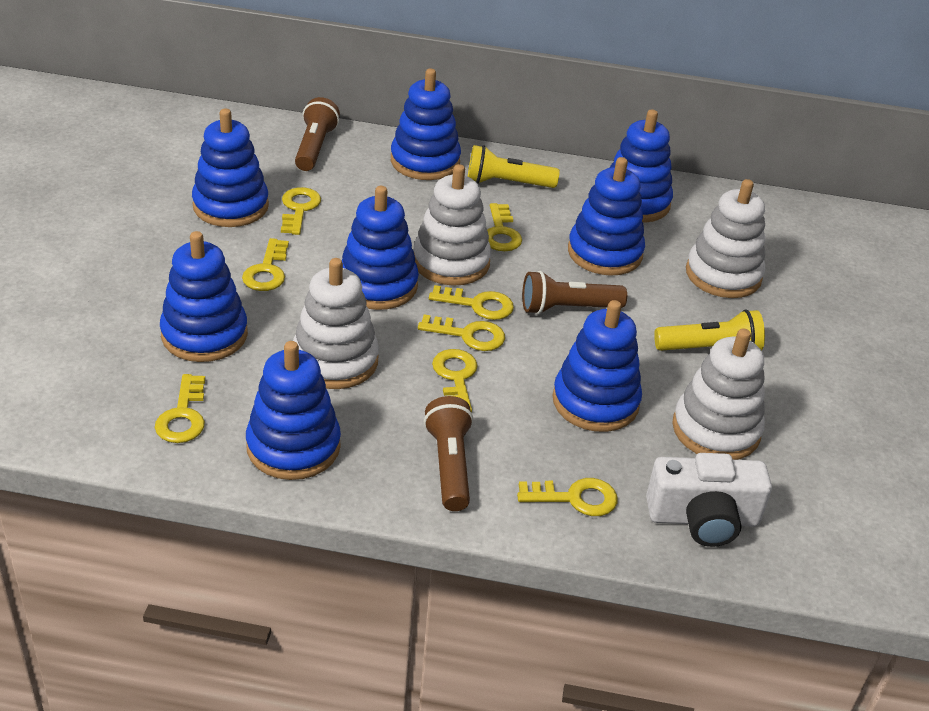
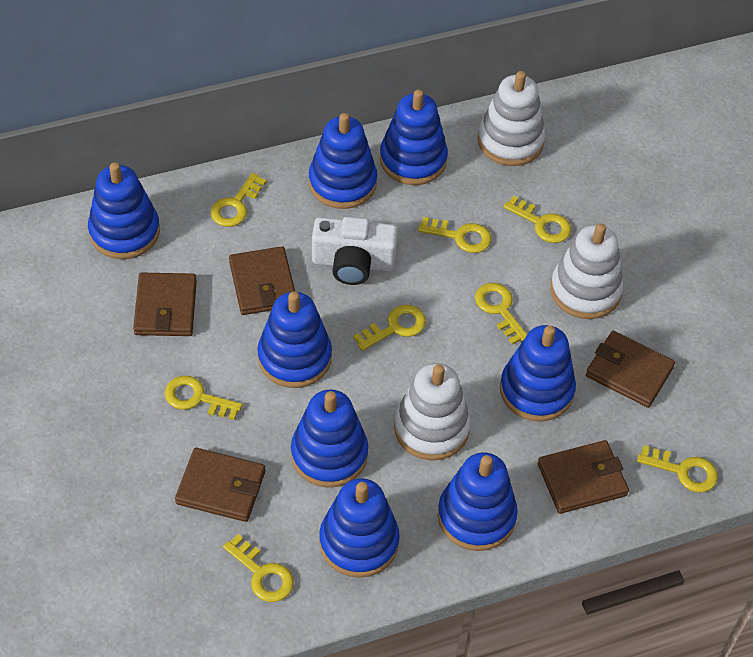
brown flashlight: [295,97,340,171] [424,396,473,511] [522,271,627,315] = 3 -> none = 0
brown wallet: none = 0 -> [133,273,197,336] [175,448,265,522] [229,246,295,315] [537,440,629,514] [586,331,675,408] = 5
white stacking toy: [293,258,379,389] [413,164,491,286] [672,329,765,460] [686,179,765,298] = 4 -> [394,363,471,461] [478,71,546,166] [551,223,624,319] = 3
yellow flashlight: [467,145,560,188] [654,309,765,351] = 2 -> none = 0

